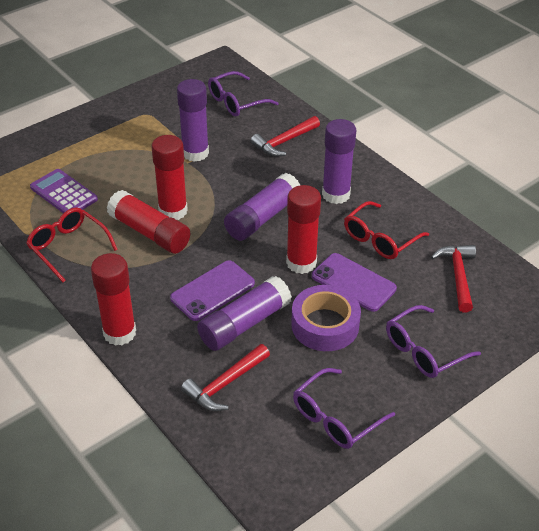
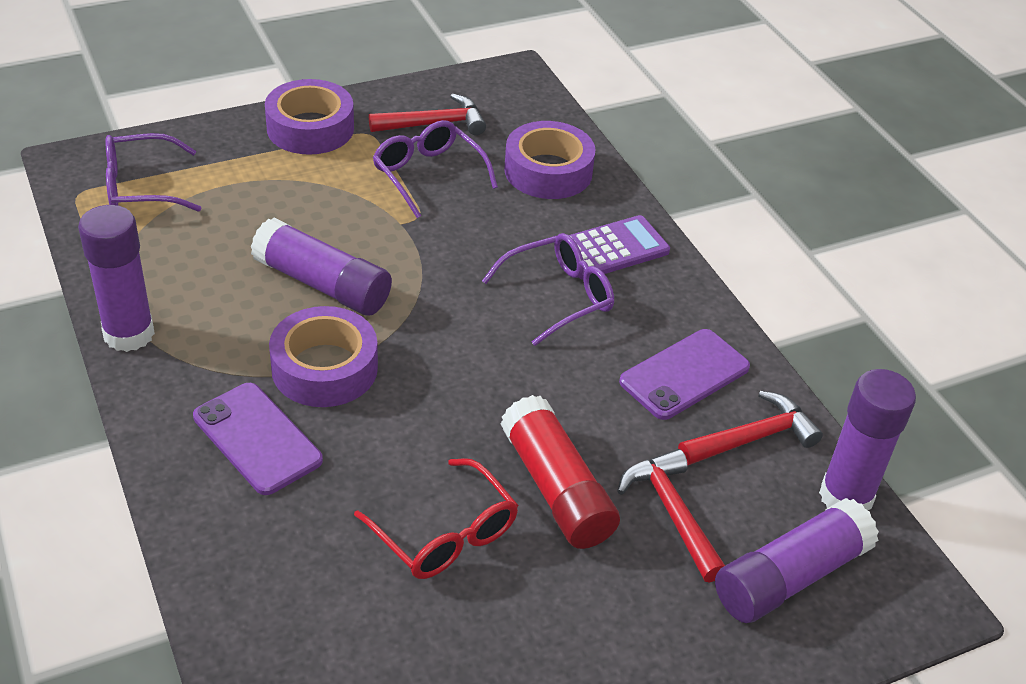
purple tape: [291,285,361,351] = 1 -> [265,79,354,155] [269,306,378,407] [504,121,596,199] = 3
red glasses: [26,207,118,282] [344,201,429,259] = 2 -> [354,458,518,579] = 1
red glue stick: [91,253,136,346] [107,190,190,254] [151,135,188,220] [286,185,321,274] = 4 -> [501,395,620,549] = 1

